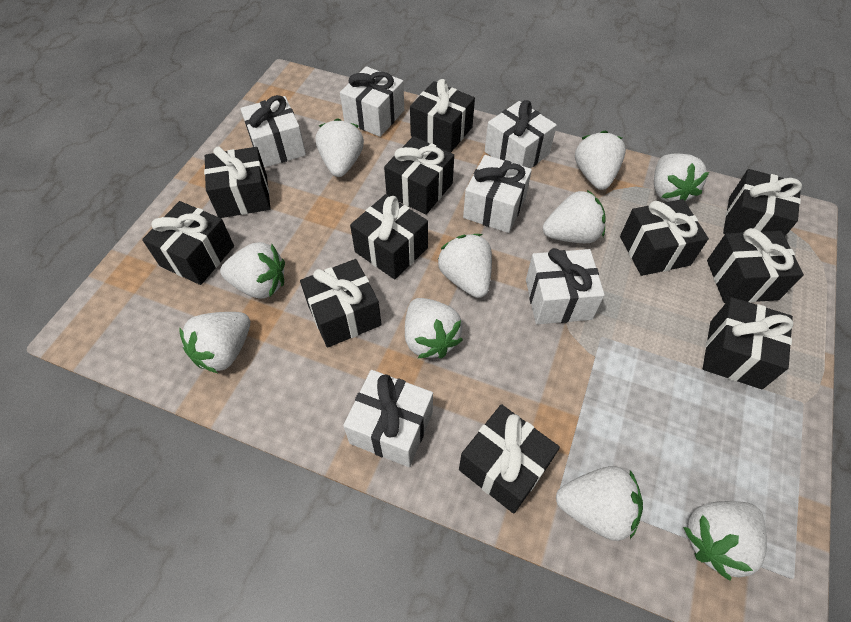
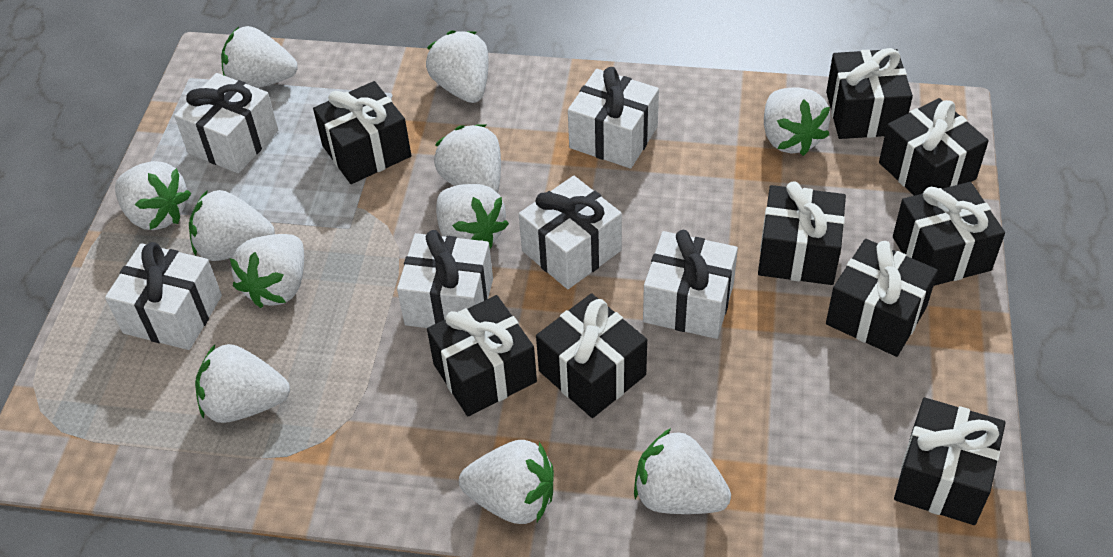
black gift: [142,201,234,285] [204,146,271,218] [300,259,382,348] [350,194,428,279] [384,136,454,215] [410,79,475,153] [459,404,560,514] [620,199,709,276] [703,297,793,389] [707,228,804,303] [723,169,802,236] = 11 -> [313,81,411,184] [427,295,537,416] [536,293,647,418] [758,181,846,285] [826,48,913,139] [826,239,938,357] [879,98,989,196] [893,182,1005,286] [894,397,1006,525] = 9
white strawberry: [180,312,250,373] [220,242,285,299] [316,118,364,177] [405,298,463,358] [437,234,492,298] [543,190,605,243] [556,466,643,541] [575,131,626,190] [654,153,709,202] [683,501,767,581] = 10 -> [115,161,191,230] [189,190,275,261] [195,344,290,423] [221,26,298,88] [230,234,304,308] [426,30,489,103] [434,124,501,193] [436,184,509,249] [459,440,554,524] [634,428,731,514] [764,88,831,156] = 11

